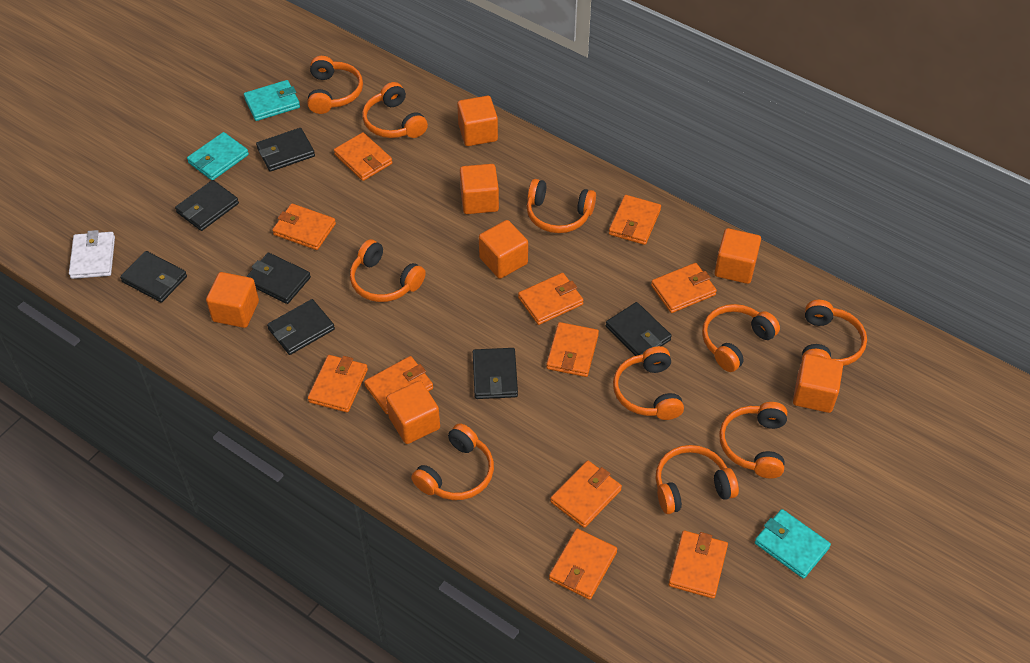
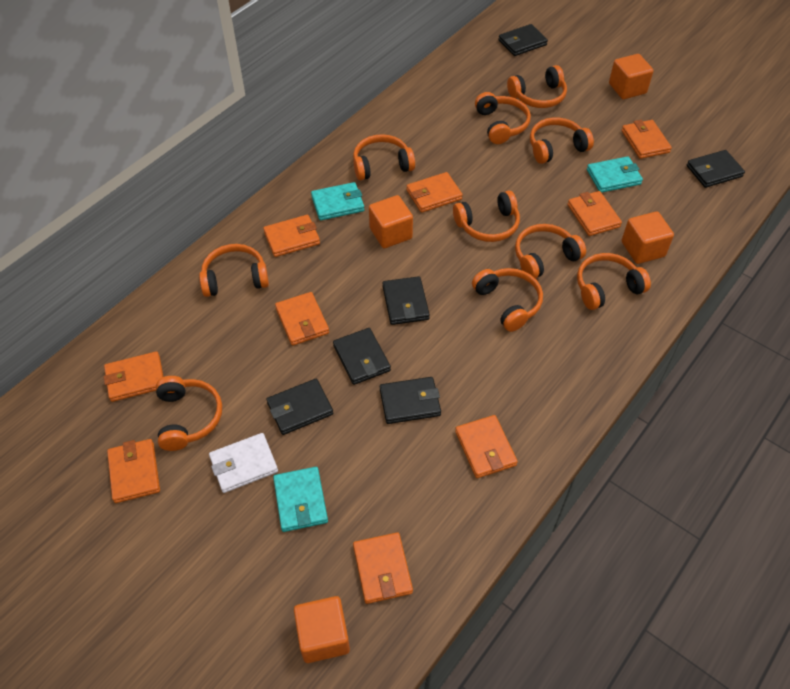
black wallet: [120,251,187,303] [175,180,239,231] [246,253,311,304] [256,128,315,172] [267,299,335,355] [473,348,518,399] [606,302,672,356] = 7 -> [266,379,333,435] [333,328,391,385] [380,377,441,424] [382,276,430,325] [498,24,548,56] [687,150,745,188] = 6
orange cube: [206,272,259,328] [386,381,440,444] [457,96,498,146] [460,164,499,214] [479,220,528,279] [714,228,761,284] [793,354,843,413] = 7 -> [294,596,350,663] [369,195,413,248] [609,54,654,99] [622,211,674,264] = 4
orange wallet: [272,204,336,250] [308,355,368,412] [334,132,392,181] [364,356,433,414] [518,273,584,325] [546,322,599,377] [549,528,617,600] [550,460,622,528] [609,195,661,245] [651,263,717,313] [669,531,728,599] = 11 -> [103,352,164,402] [107,439,160,503] [263,215,320,257] [275,292,329,346] [353,532,413,604] [406,172,463,213] [455,415,518,478] [568,191,622,236] [622,120,672,159] = 9

